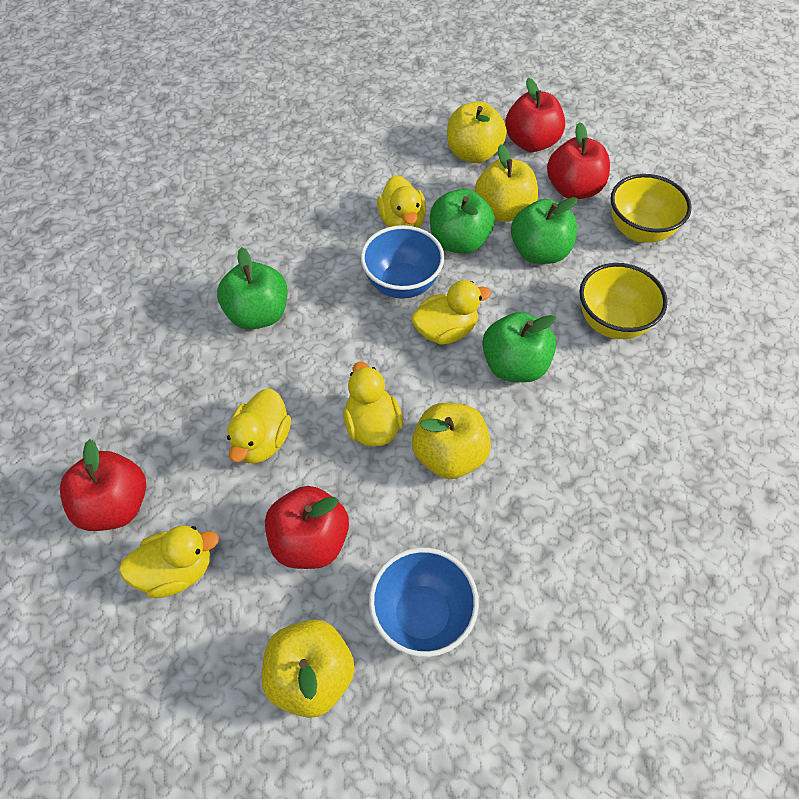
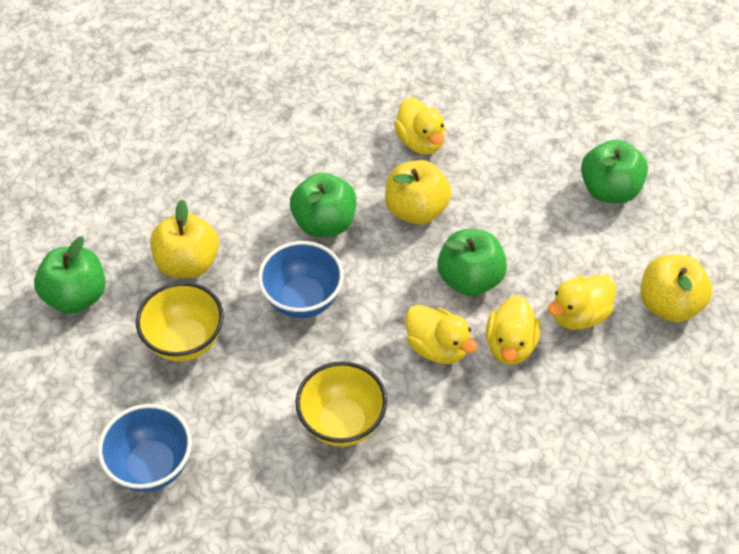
red apple: [60,439,146,531] [265,486,349,569] [505,78,565,152] [547,122,610,199] = 4 -> none = 0
yellow apple: [262,619,355,718] [412,403,491,479] [447,101,507,163] [475,144,538,222] = 4 -> [150,199,219,278] [385,160,451,225] [640,255,712,323] = 3
yellow duck: [119,525,219,598] [227,389,291,464] [343,361,403,447] [377,175,426,228] [411,280,491,344] = 5 -> [394,97,445,155] [406,305,477,364] [486,295,541,365] [547,275,616,330] = 4

